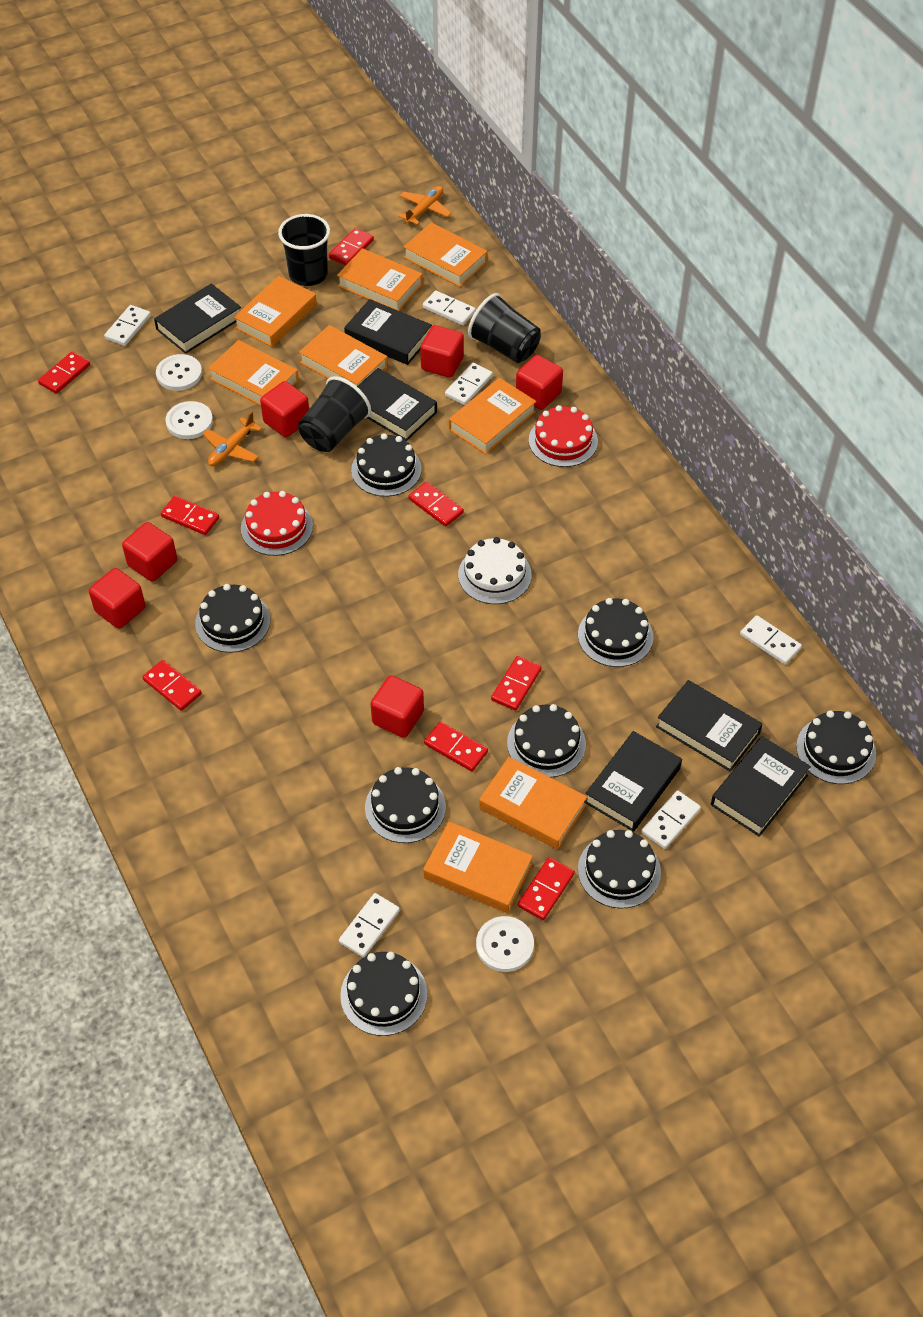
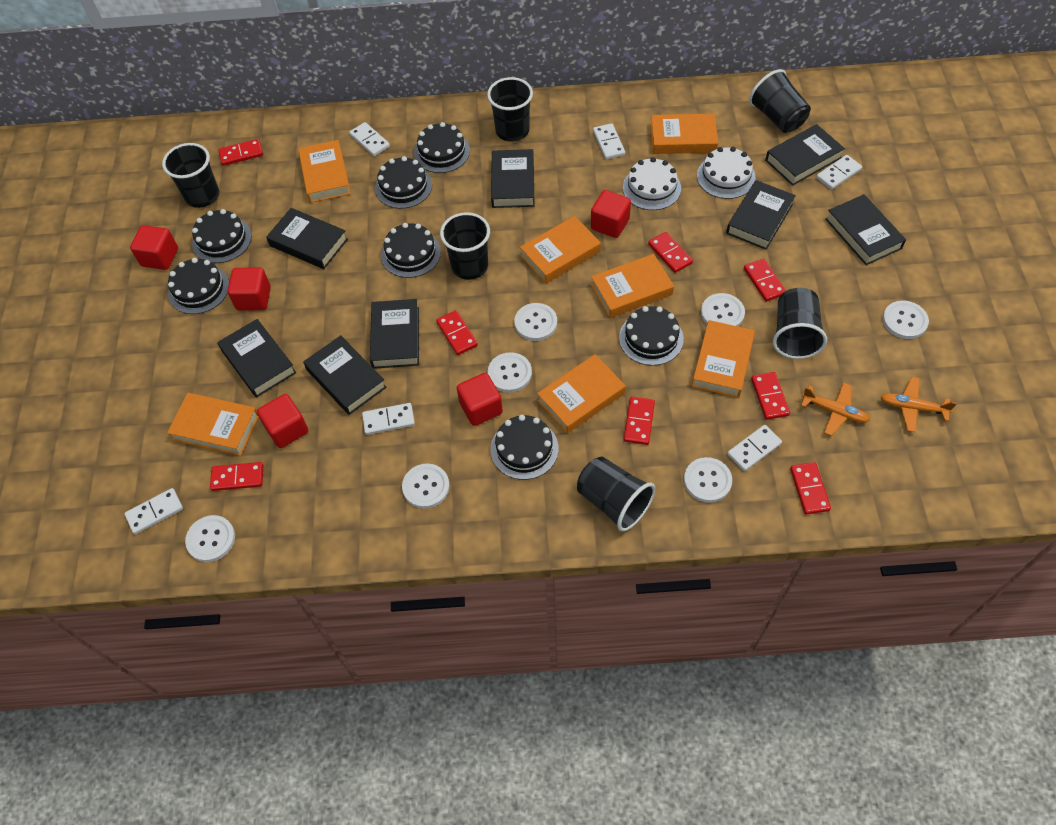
black book: [154,283,241,354] [344,299,432,365] [357,368,437,441] [584,731,682,832] [656,680,762,772] [711,736,811,837] = 6 -> [217,319,296,398] [266,208,348,269] [303,335,387,415] [370,299,419,369] [491,149,534,208] [726,180,796,250] [765,124,845,186] [825,194,906,265] = 8
black cake: [195,584,270,653] [340,952,427,1036] [351,433,422,497] [365,767,446,843] [507,704,586,778] [578,598,653,667] [578,830,661,909] [796,710,876,784] = 8 -> [168,258,229,314] [192,209,252,263] [375,156,432,209] [381,223,441,278] [414,122,470,173] [490,415,559,480] [619,306,684,366] = 7
black cup: [278,214,330,286] [298,376,371,452] [468,293,541,363] = 3 -> [162,143,219,208] [440,212,490,280] [487,77,533,142] [577,457,655,532] [749,69,811,133] [773,288,827,359] = 6
orange book: [208,340,299,406] [234,276,317,347] [299,325,388,386] [337,248,423,311] [403,222,487,287] [423,822,533,913] [449,378,536,454] [479,757,587,849] = 8 -> [167,393,259,456] [298,140,351,203] [520,216,601,284] [537,354,626,433] [591,254,674,318] [651,114,718,154] [692,320,755,398] = 7
red cake: [241,491,313,556] [529,405,598,467] = 2 -> none = 0
red cube: [89,568,146,629] [122,522,177,582] [260,381,309,437] [371,676,424,738] [420,325,464,378] [516,355,563,410] = 6 -> [130,225,178,270] [228,267,271,311] [257,394,308,448] [457,373,503,426] [591,190,631,238] = 5
white button: [156,354,202,391] [166,401,213,439] [476,916,534,972] = 3 -> [185,515,235,562] [402,464,450,509] [488,352,532,393] [514,303,557,341] [684,457,732,503] [701,293,745,326] [883,301,929,339] = 7
white cake: [458,537,532,604] = 1 -> [623,157,681,210] [697,147,756,199] = 2

